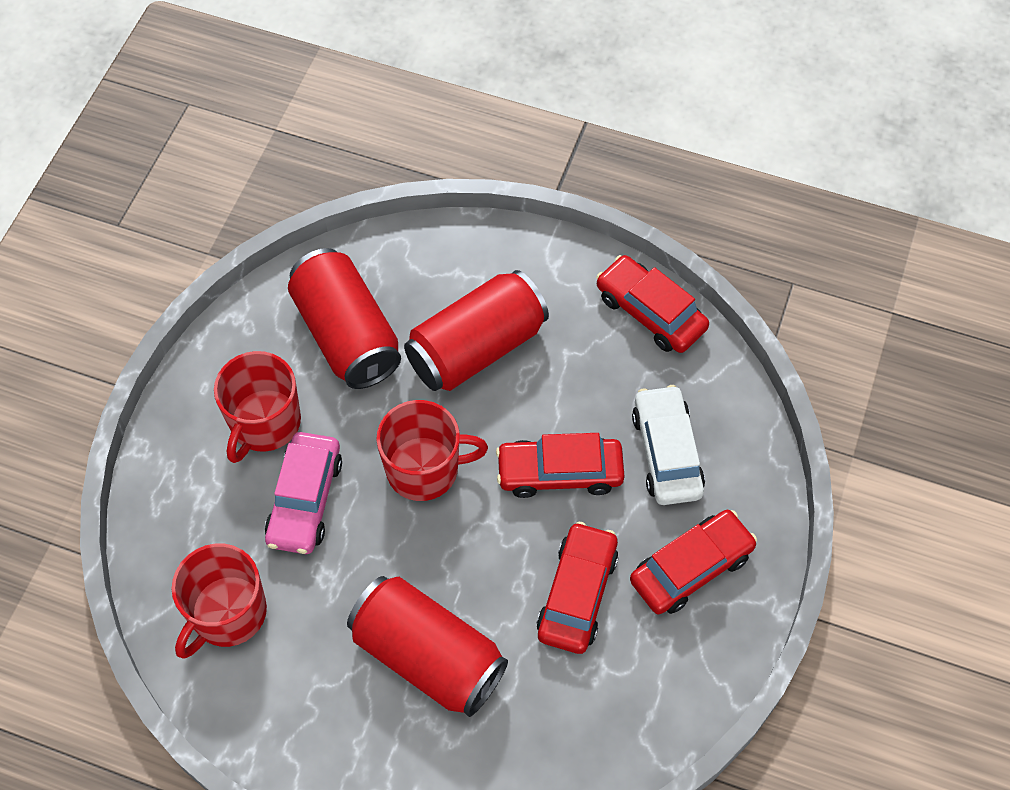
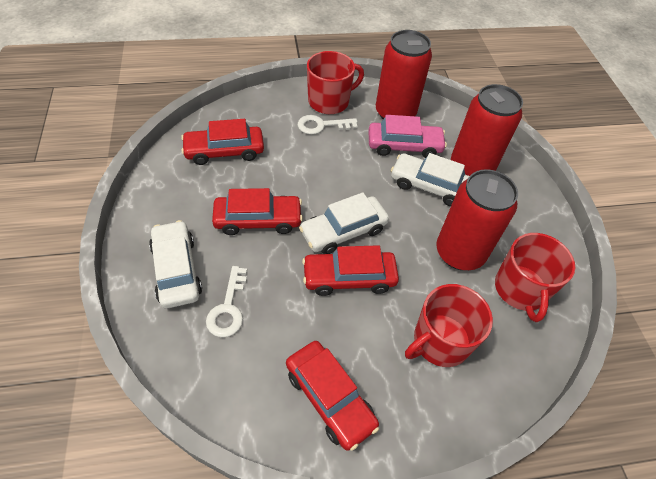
white car: [632,385,705,505] = 1 -> [149,220,202,309] [299,192,389,254] [391,153,469,206] = 3
white key: none = 0 -> [206,266,247,337] [298,115,358,135] = 2

